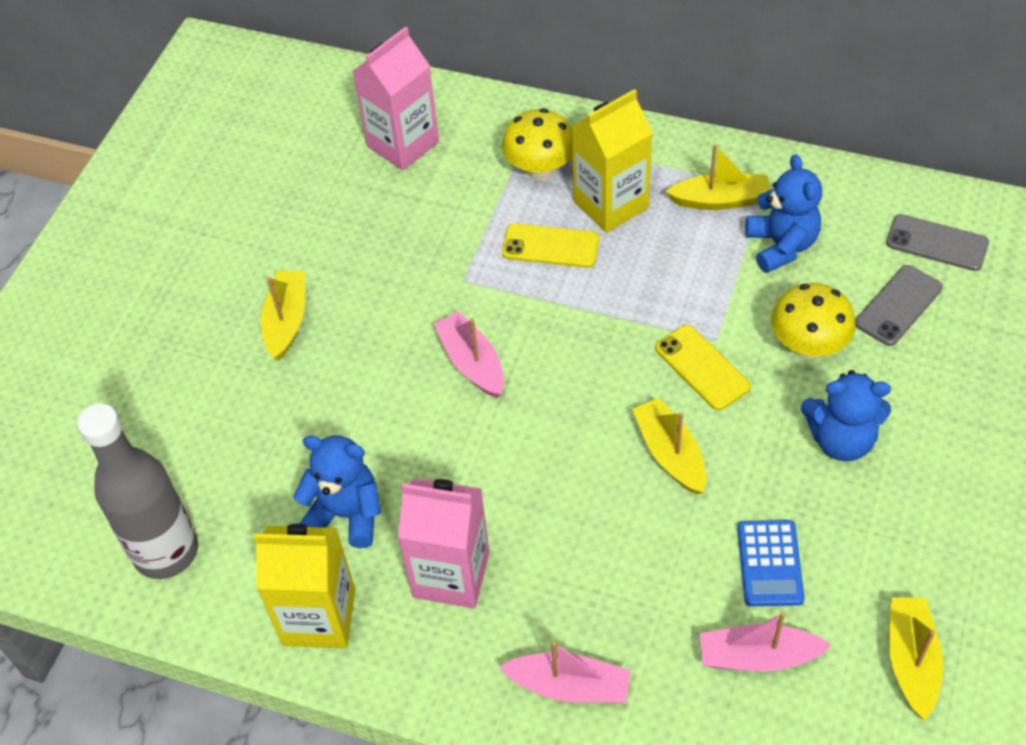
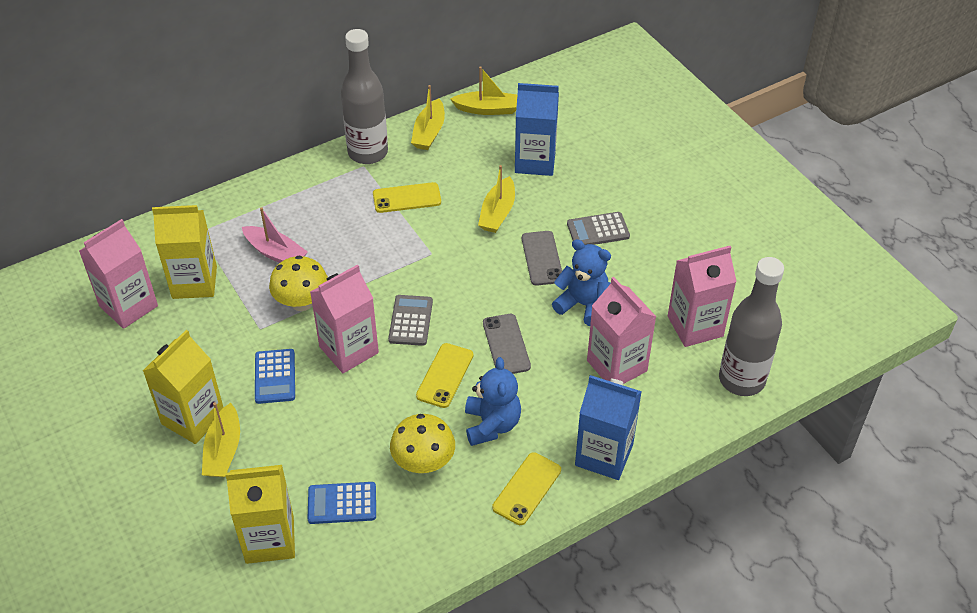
blue calculator: [737,520,805,606] = 1 -> [255,349,295,404] [307,482,376,524] = 2
blue carton: none = 0 -> [515,83,559,176] [575,375,642,480] = 2
blue teddy bear: [293,435,381,548] [745,154,822,273] [801,370,891,461] = 3 -> [465,357,521,446] [552,239,611,326] = 2
grey bottle: [77,404,198,579] = 1 -> [341,29,388,164] [719,257,784,396] = 2
grey calculator: none = 0 -> [388,295,433,346] [567,212,630,245] = 2
pink boat: [434,311,504,398] [500,641,631,703] [700,612,832,671] = 3 -> [242,207,308,263] = 1
pink carton: [352,27,439,170] [398,478,489,608] = 2 -> [79,219,158,329] [310,264,379,373] [587,277,656,384] [668,246,737,347] = 4
yellow carton: [254,524,355,649] [572,89,653,233] = 2 -> [143,330,224,444] [152,205,217,299] [225,465,295,564] = 3
yellow phone: [502,223,599,268] [655,325,751,410] = 2 -> [373,182,441,213] [416,343,473,408] [492,452,561,525] = 3

